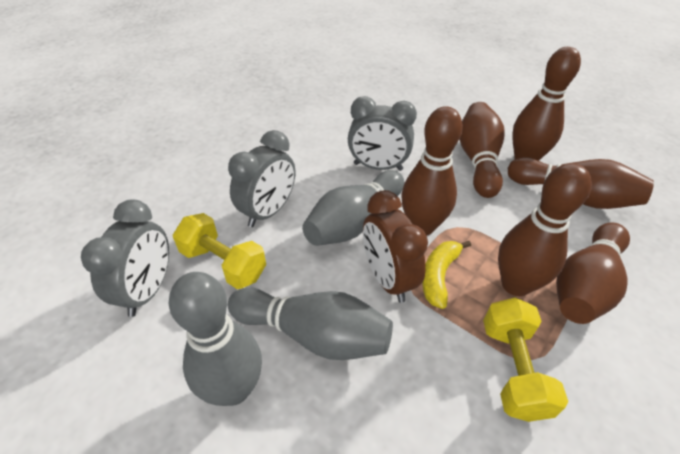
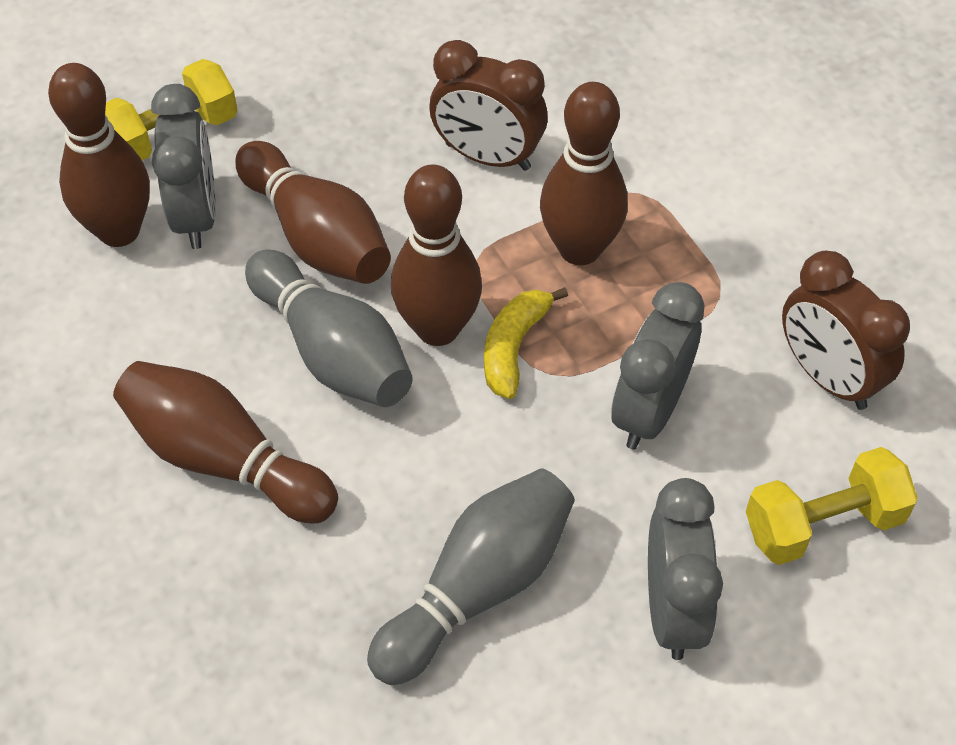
brown bowling pin: [401,106,463,235] [459,102,505,198] [498,163,592,296] [508,157,654,209] [512,47,581,161] [556,222,630,324] = 6 -> [48,63,150,247] [113,361,338,524] [235,141,391,284] [391,164,482,346] [540,82,628,265] = 5
brown clock: [363,190,428,303] = 1 -> [429,40,548,171] [782,251,910,410] = 2
grey bowling pin: [169,272,262,406] [228,287,393,360] [302,170,404,246] = 3 -> [245,250,413,407] [367,468,575,685] = 2

